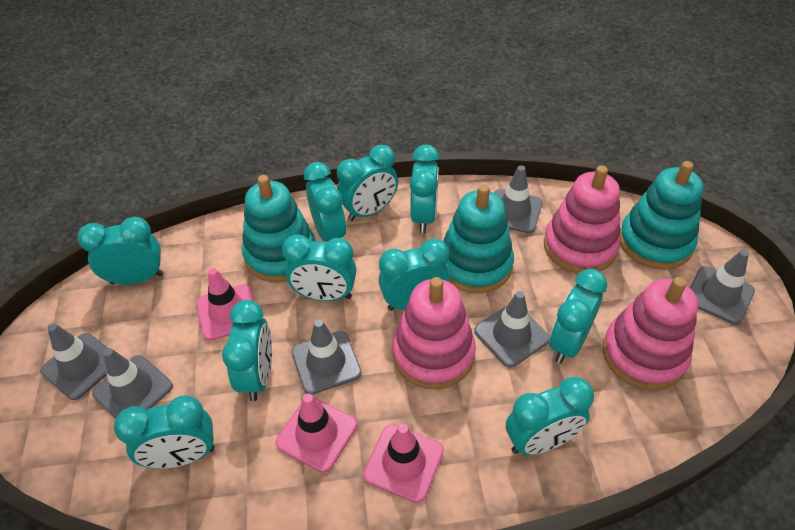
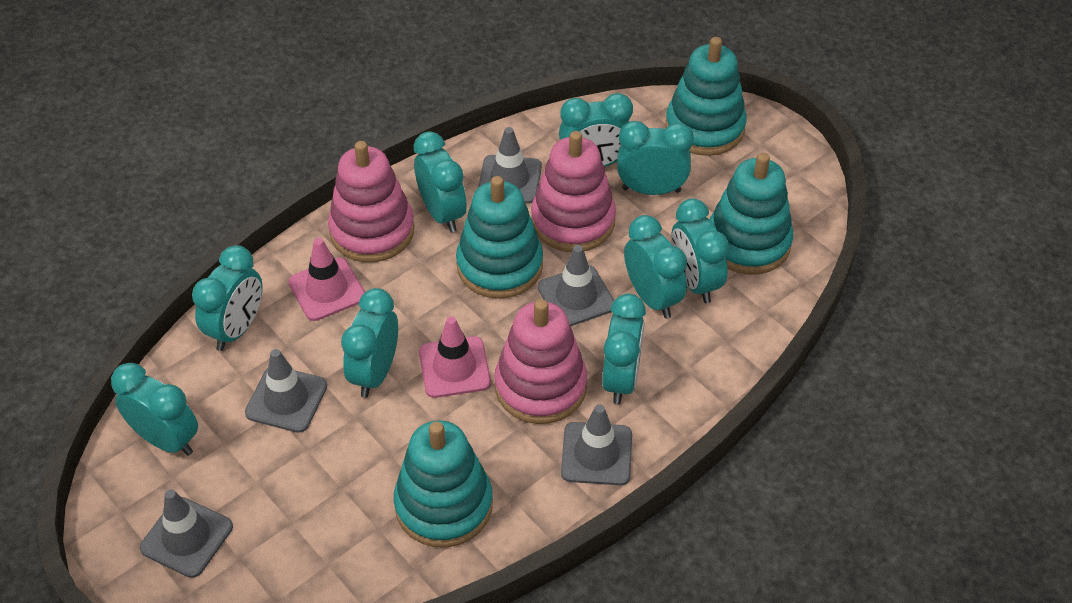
grey traffic cone: [40,323,108,400] [92,348,173,419] [292,319,361,395] [474,291,550,367] [494,165,543,233] [690,250,755,324] = 6 -> [140,489,233,578] [245,349,327,433] [478,127,542,204] [538,245,614,326] [561,404,632,485] = 5
pink traffic cone: [196,268,254,341] [276,394,357,473] [363,424,444,503] = 3 -> [288,238,365,321] [419,316,491,398] = 2
turquoise clock: [78,217,164,285] [114,395,215,469] [222,300,272,401] [282,234,356,301] [304,162,347,242] [337,145,398,221] [379,239,450,311] [410,145,440,233] [506,377,594,455] [549,269,607,364] = 10 -> [111,363,198,456] [192,245,262,351] [341,288,398,398] [414,131,467,233] [559,93,633,167] [602,294,646,404] [617,121,694,195] [624,215,687,319] [671,198,729,303] = 9
turquoise stacking toy: [242,175,315,282] [443,184,514,293] [620,161,703,270] = 3 -> [394,420,493,548] [456,176,543,299] [665,37,747,156] [709,153,793,275] = 4

